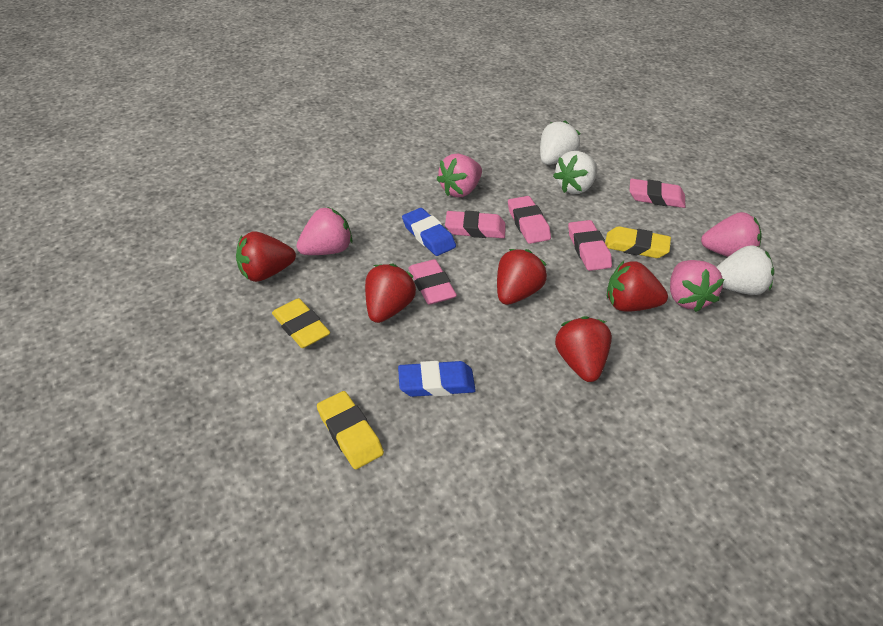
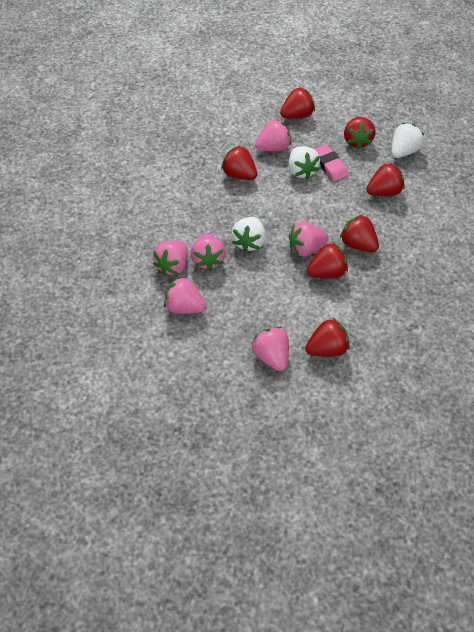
blue eraser: [398,361,476,397] [402,208,456,256] = 2 -> none = 0
pink eraser: [408,259,457,305] [445,211,506,238] [508,196,551,244] [568,220,612,271] [630,179,686,208] = 5 -> [314,144,348,181] = 1
pink strawberry: [296,207,353,255] [436,154,482,197] [670,260,724,312] [701,212,762,257] = 4 -> [153,241,188,276] [164,277,207,314] [191,234,226,271] [252,327,289,371] [255,119,291,151] [289,222,329,256] = 6
red strawberry: [236,231,296,282] [365,264,416,323] [497,249,547,305] [555,316,612,382] [607,261,668,312] = 5 -> [221,145,257,180] [280,87,315,119] [305,318,350,357] [307,242,348,278] [340,214,379,252] [344,117,376,149] [366,162,405,196] = 7
yellow eraser: [272,298,330,348] [317,391,384,469] [605,226,671,258] = 3 -> none = 0

